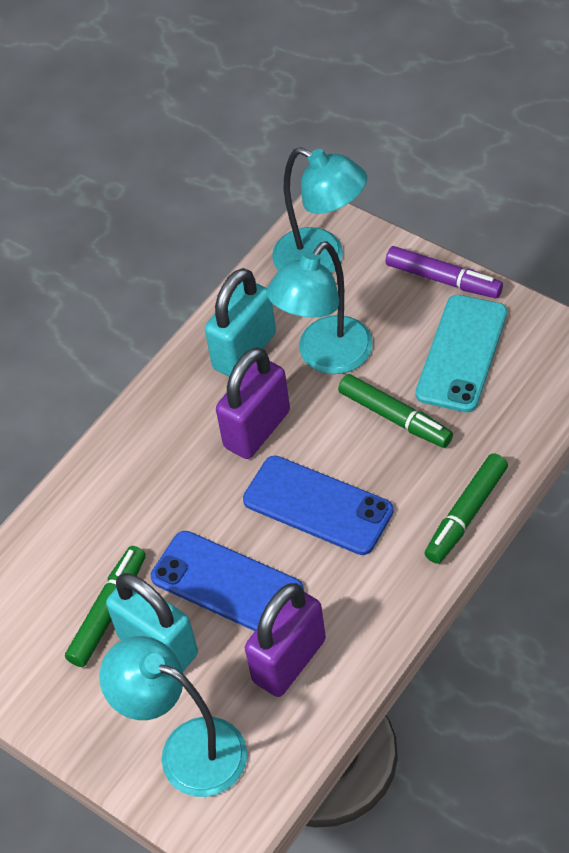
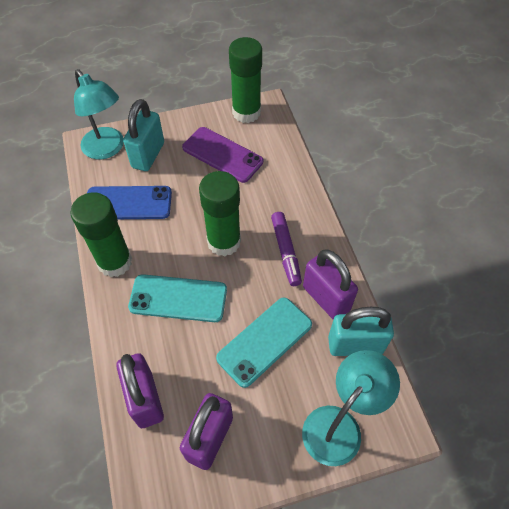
blue phone: [151,531,304,631] [243,456,394,555] = 2 -> [87,186,172,219] = 1
green glue stick: none = 0 -> [70,192,132,277] [199,171,241,257] [229,37,262,123] = 3
green marker: [65,546,146,667] [338,374,453,448] [424,453,508,564] = 3 -> none = 0
purple padlock: [216,347,290,459] [245,583,326,697] = 2 -> [116,353,164,428] [180,393,233,470] [303,249,358,320] = 3
purple phone: none = 0 -> [182,127,263,183] = 1
turquoise lamp: [99,636,247,797] [266,241,373,374] [272,147,367,273] = 3 -> [74,69,124,159] [302,350,400,466] = 2
turquoise phone: [415,295,507,412] = 1 -> [128,274,227,322] [216,298,312,388] = 2

